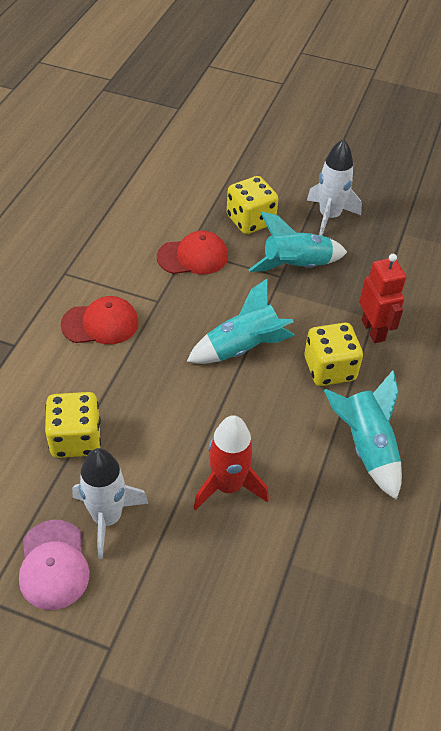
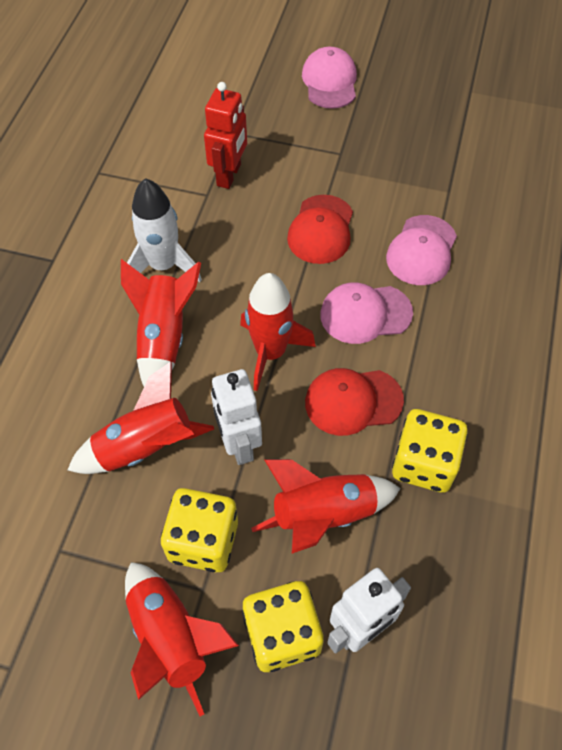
pink cap: [19,520,90,610] = 1 -> [302,47,357,109] [320,283,413,344] [386,215,457,285] = 3
red rocket: [193,415,269,510] = 1 -> [68,361,214,474] [121,259,201,386] [125,562,239,716] [240,273,316,391] [251,459,401,553] = 5
turquoise rocket: [187,278,295,364] [248,212,347,272] [324,371,402,500] = 3 -> none = 0
white robot: none = 0 -> [211,369,262,465] [327,568,411,654] = 2
white rocket: [72,448,149,559] [307,139,362,236] = 2 -> [127,178,202,282] = 1

